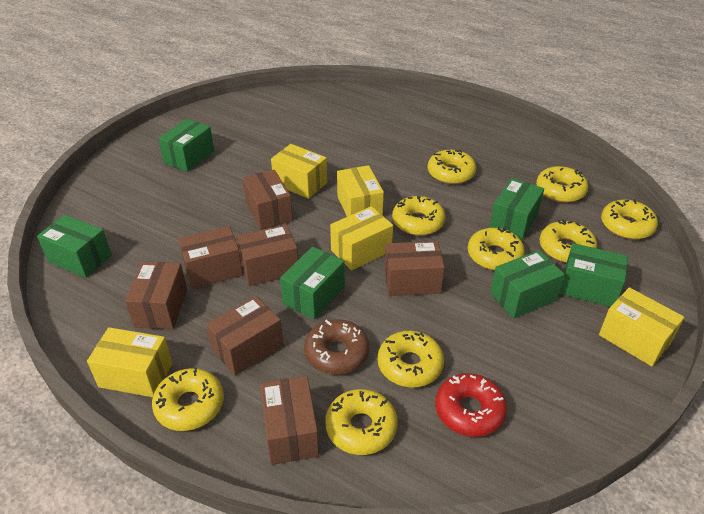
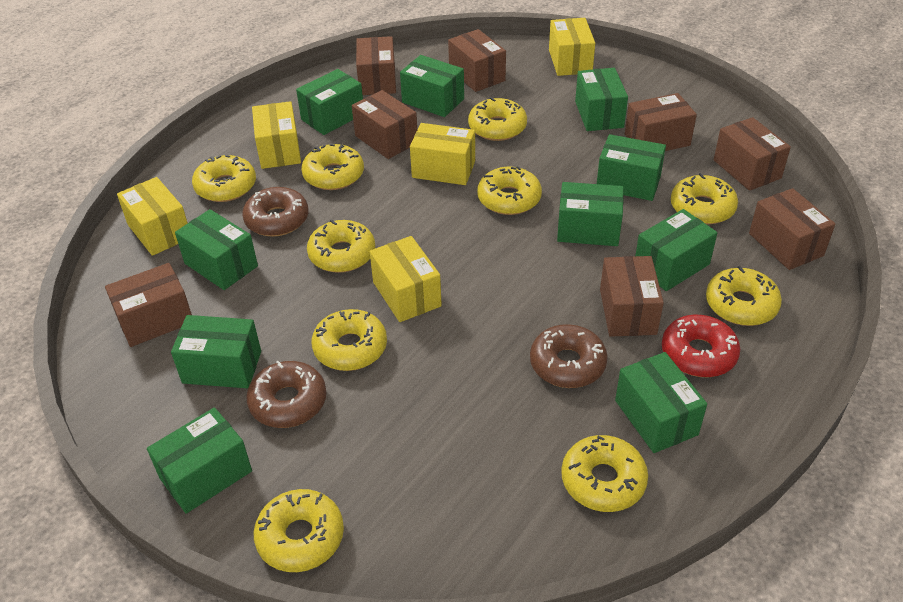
brown box: [125,262,187,329] [178,226,243,288] [206,296,283,376] [236,225,298,286] [242,170,293,230] [260,376,319,465] [384,241,445,296] = 7 -> [105,263,192,347] [352,90,417,159] [356,36,396,95] [448,29,506,92] [600,256,664,337] [625,93,697,151] [714,117,791,191] [749,188,835,270] = 8
brown donut: [304,319,370,375] = 1 -> [242,187,309,237] [246,361,327,428] [530,324,608,388] = 3
green box: [37,215,112,278] [158,119,214,172] [280,247,345,320] [489,178,544,240] [490,250,565,318] [560,243,628,307] = 6 -> [147,407,252,514] [171,315,261,388] [175,209,258,290] [296,69,363,135] [400,55,464,117] [557,182,624,246] [575,68,628,131] [597,134,666,201] [615,352,707,453] [635,209,717,291] = 10
yellow donut: [152,367,224,431] [325,389,398,455] [377,331,444,388] [392,196,446,236] [428,150,476,184] [468,227,525,271] [536,166,588,203] [540,219,597,263] [601,199,658,240] = 9 -> [192,155,256,202] [254,489,344,572] [301,144,364,190] [307,219,375,273] [312,309,387,371] [468,97,527,141] [477,166,542,215] [561,435,648,512] [671,173,738,225] [706,266,782,326] = 10

